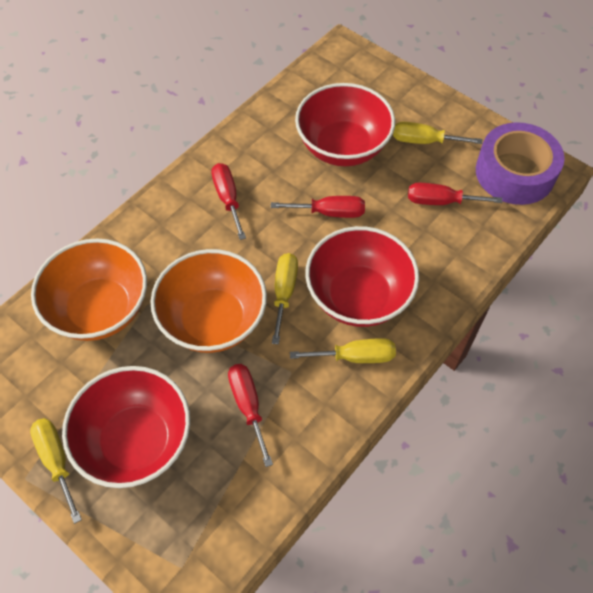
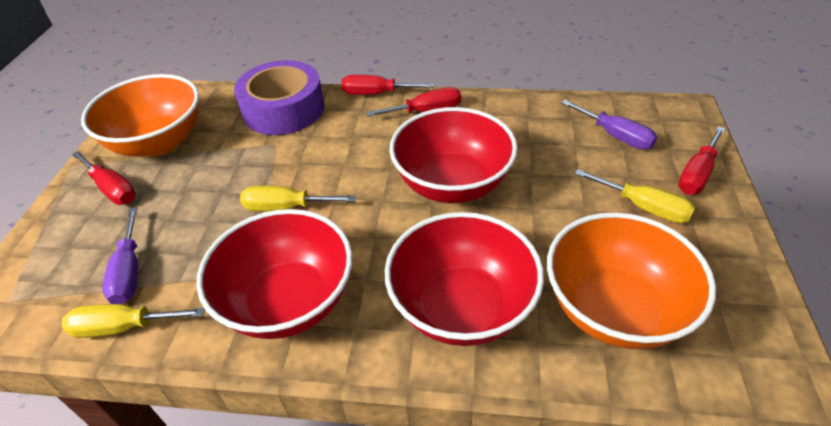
purple screwdriver: none = 0 -> [102,207,139,304] [561,100,657,150] = 2
yellow screwdriver: [30,418,82,524] [272,253,298,345] [290,338,396,363] [393,122,482,144] = 4 -> [62,304,205,338] [240,186,356,211] [575,169,695,223] = 3

